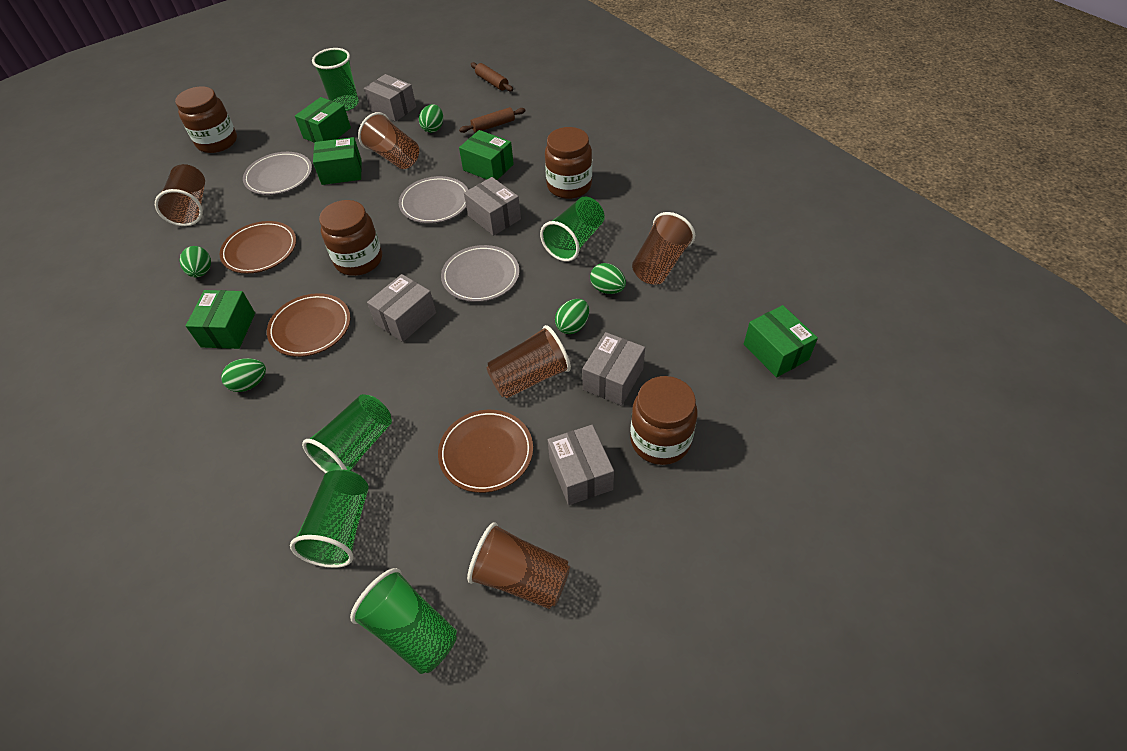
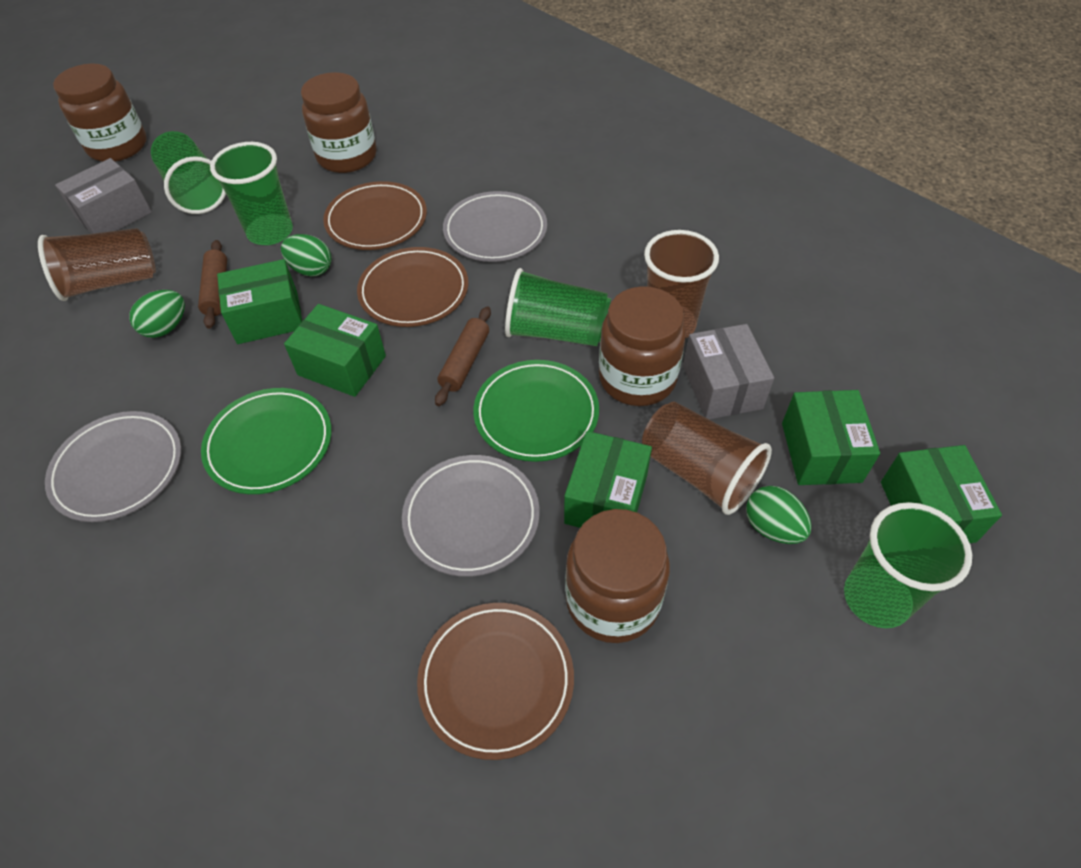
brown cup: [155,164,205,226] [358,112,419,169] [467,522,570,609] [486,325,571,398] [632,212,695,284] = 5 -> [38,228,156,301] [642,402,772,515] [644,230,719,339] = 3
green cup: [290,469,369,568] [302,394,392,473] [312,48,359,111] [350,568,457,674] [540,197,605,262] = 5 -> [151,131,226,214] [210,142,293,245] [505,268,611,346] [844,502,972,628] = 4
green egg: [180,246,211,278] [221,358,266,392] [419,104,443,133] [555,299,589,334] [590,263,626,294] = 5 -> [129,290,185,338] [281,234,331,276] [746,486,812,544] = 3
green plate: none = 0 -> [201,388,332,494] [473,360,599,462] = 2
grey box: [364,74,416,122] [367,274,436,342] [464,177,521,236] [548,425,614,505] [582,332,645,406] = 5 -> [55,158,152,234] [683,324,774,419] = 2

